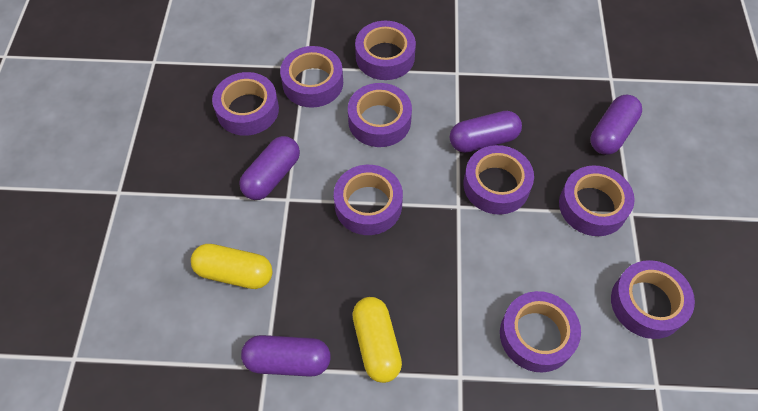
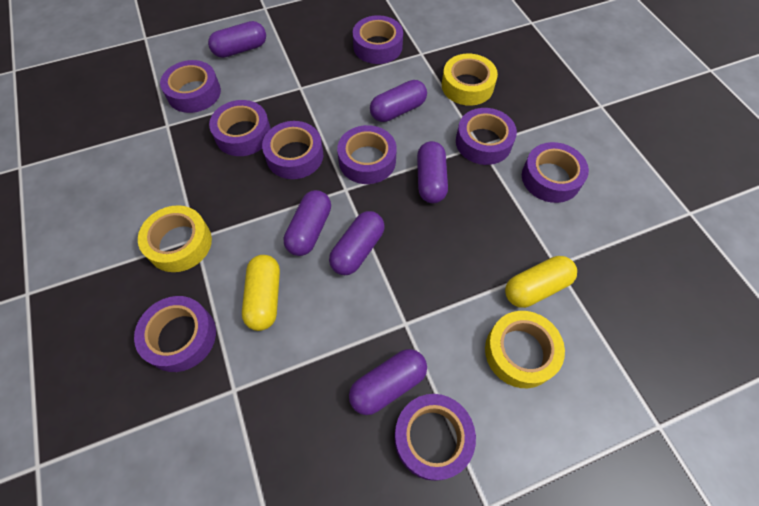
purple capsule: [239,136,300,200] [241,335,331,377] [450,111,522,153] [591,95,642,155] = 4 -> [208,21,266,58] [284,190,331,256] [329,211,385,275] [349,349,427,415] [370,80,427,122] [417,141,448,203] = 6
yellow tape: none = 0 -> [138,205,212,272] [442,54,498,106] [485,311,565,388] = 3

